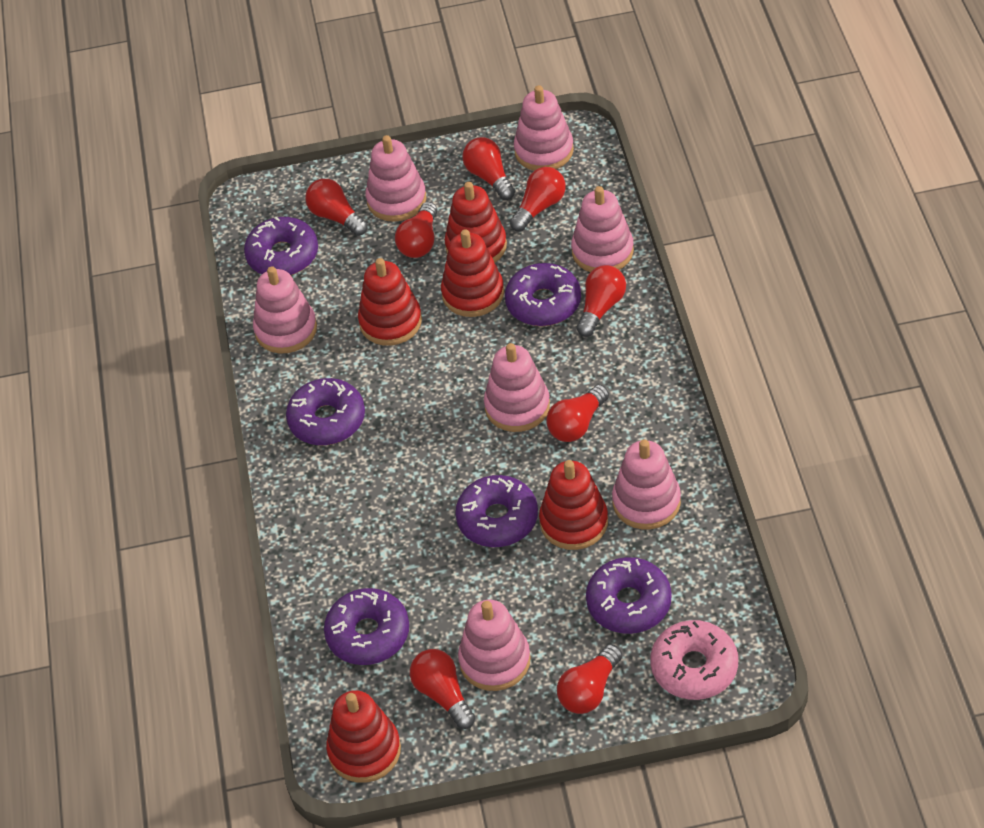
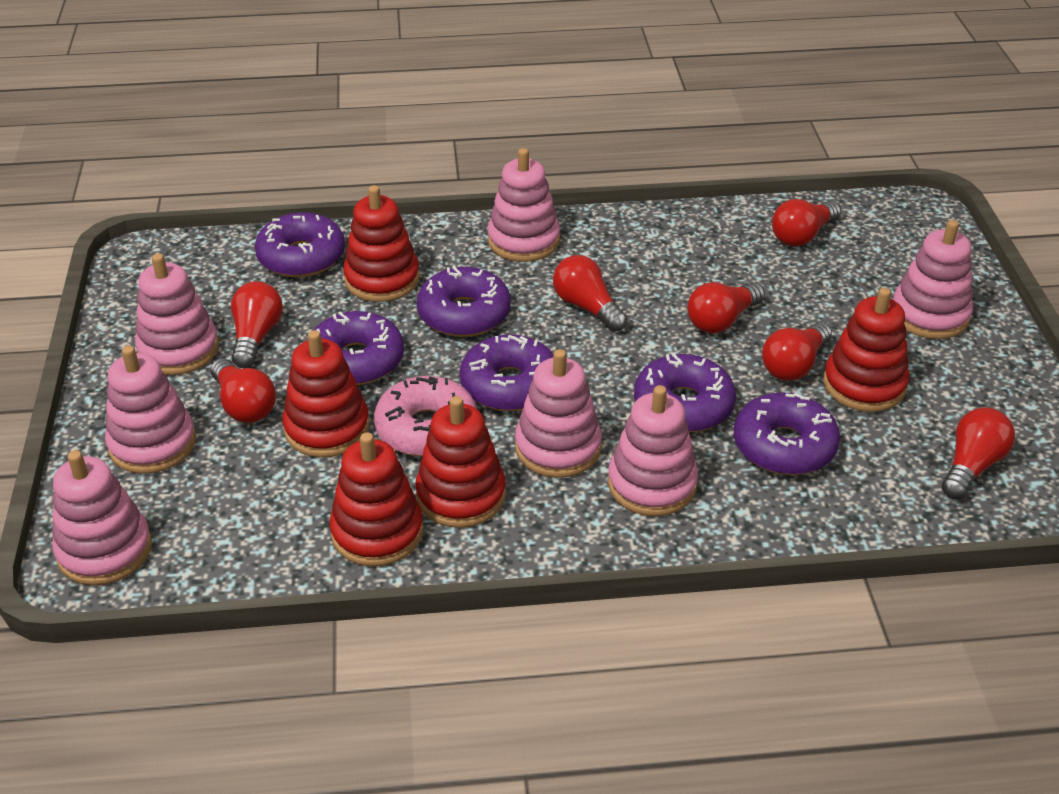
red light bulb: [305,179,368,236] [395,202,437,258] [410,649,475,729] [462,137,515,200] [510,167,566,231] [546,385,609,442] [557,644,622,714] [577,265,626,337] = 8 -> [210,358,276,423] [231,281,283,368] [553,255,627,332] [687,282,765,333] [762,322,832,381] [772,199,841,247] [941,407,1015,499] = 7

